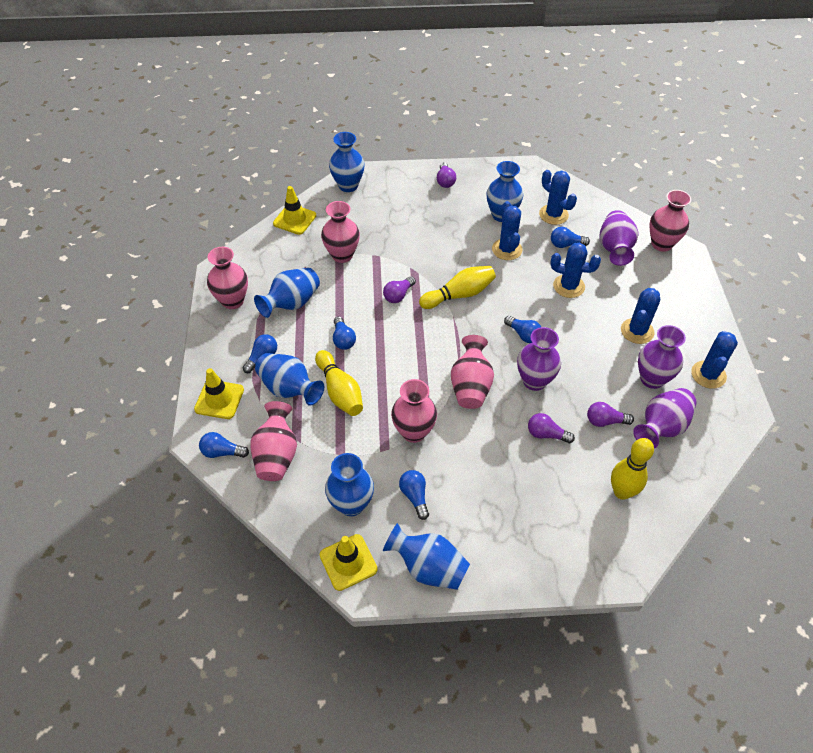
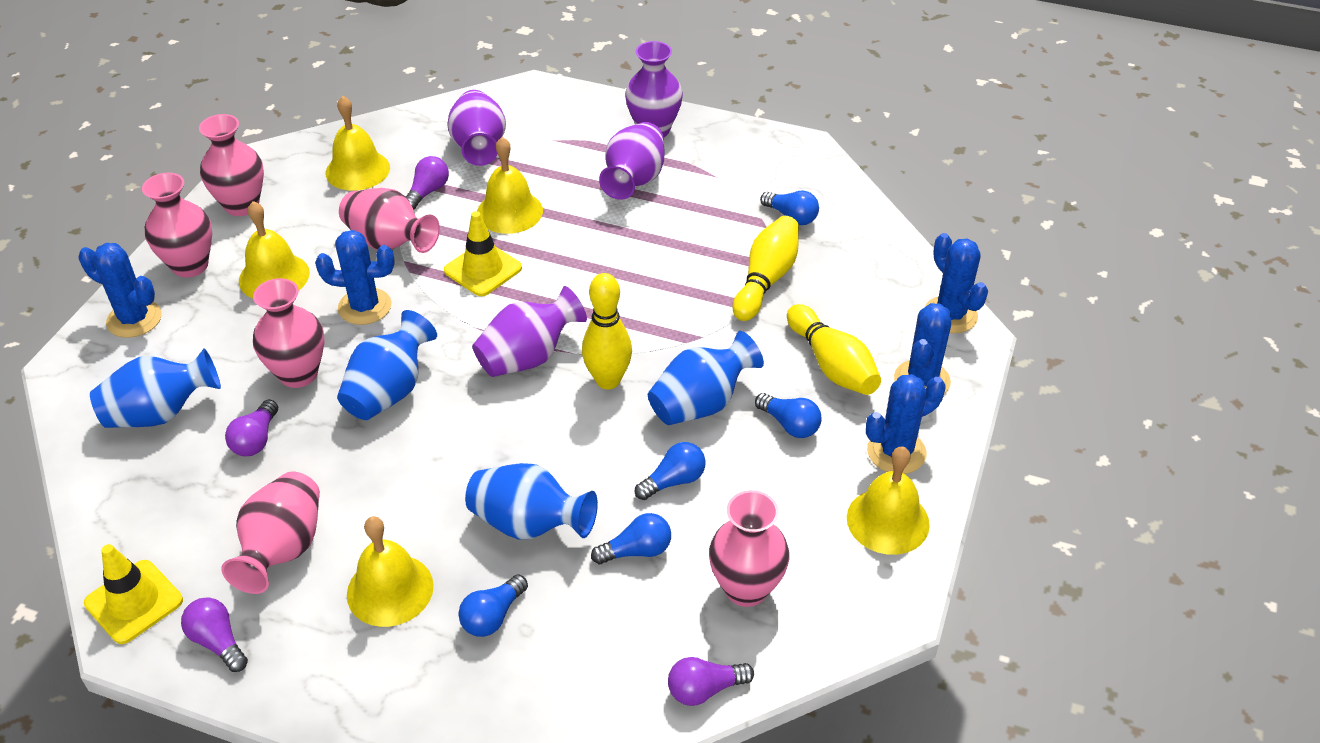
blue light bulb: [199,432,249,458] [243,334,277,373] [333,317,356,350] [399,470,429,520] [504,316,541,343] [551,227,590,248] = 6 -> [458,575,528,637] [591,513,671,564] [635,442,706,500] [755,393,822,438] [760,191,819,225] = 5
blue vase: [254,268,320,318] [255,353,324,406] [325,453,374,516] [329,132,365,192] [383,523,470,590] [486,161,523,222] = 6 -> [90,348,221,428] [337,310,437,420] [465,463,598,540] [648,331,764,425] = 4
yellow bell: none = 0 -> [239,201,310,298] [325,96,390,191] [347,516,434,627] [477,137,543,234] [847,447,930,555] = 5
yellow traffic cone: [194,368,244,419] [273,186,316,235] [320,534,378,591] = 3 -> [84,544,183,644] [444,211,522,296] = 2

